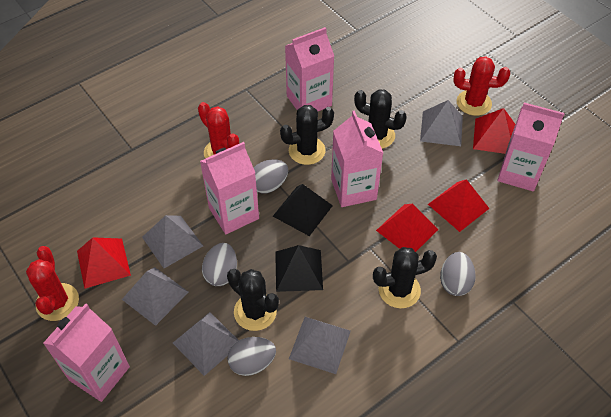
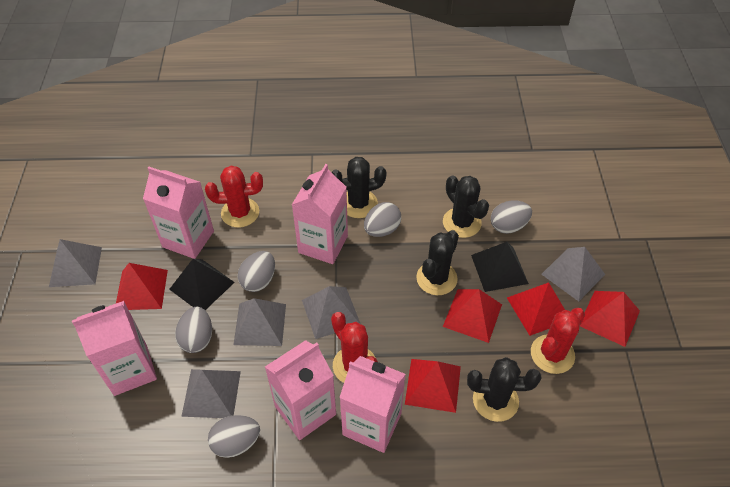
grey egg: [202,243,237,286] [227,337,276,376] [254,159,288,194] [440,252,476,296] = 4 -> [175,307,212,353] [208,415,260,458] [238,251,275,292] [364,202,401,237] [491,200,532,234] = 5
red pyramid: [77,237,131,289] [376,204,439,252] [428,179,490,232] [473,108,516,154] = 4 -> [116,263,168,310] [405,359,461,413] [443,289,502,343] [507,282,565,336] [580,291,640,347] = 5

